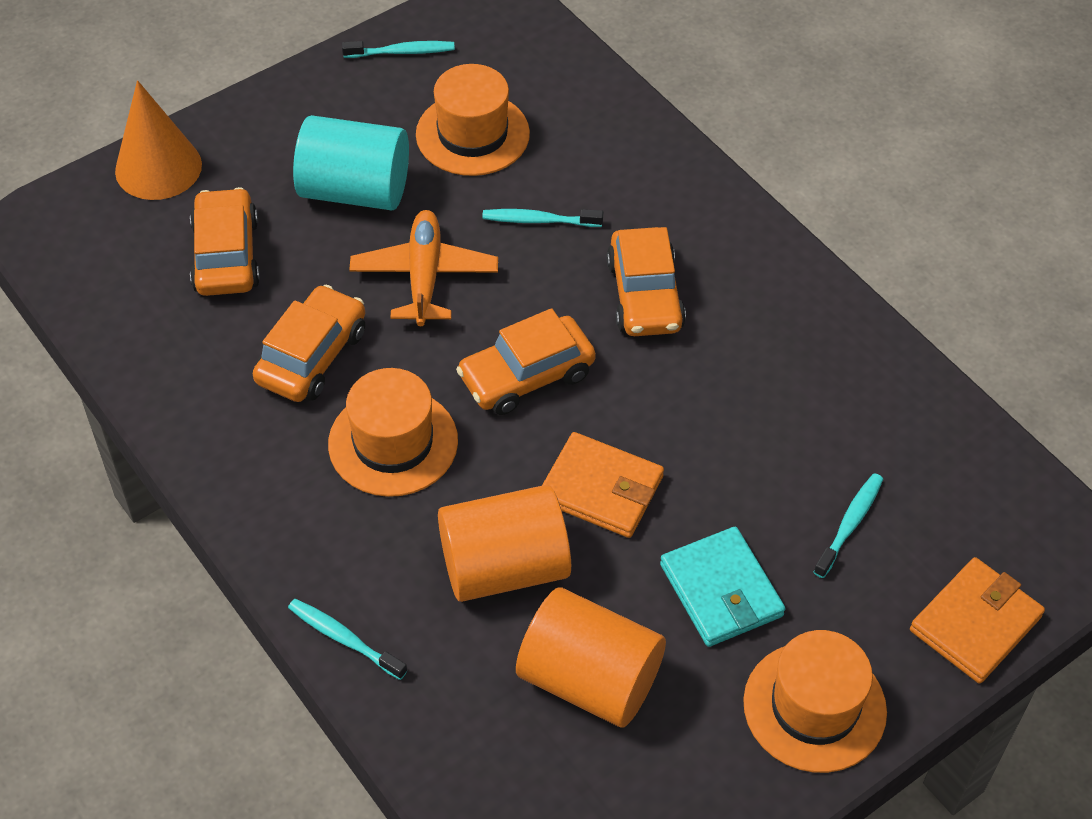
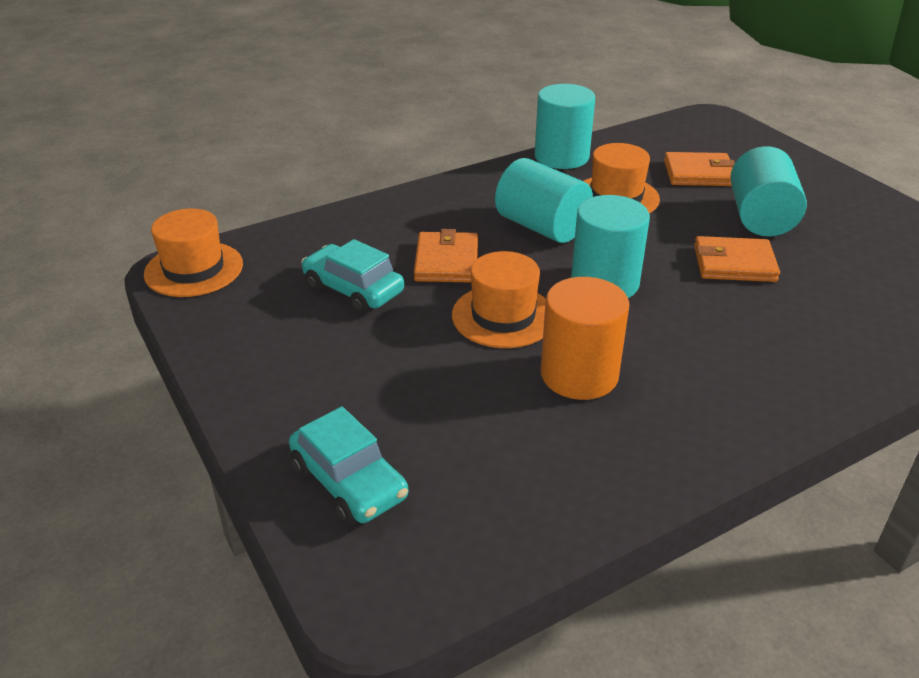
orange car: [190,187,260,296] [253,285,365,402] [456,308,596,415] [607,227,686,336] = 4 -> none = 0
orange cone: [115,80,202,200] = 1 -> none = 0
orange cylinder: [438,485,571,602] [516,587,666,728] = 2 -> [541,277,630,400] = 1
orange plane: [349,210,498,326] = 1 -> none = 0
orange wallet: [542,432,664,538] [910,557,1045,684] = 2 -> [414,229,478,282] [664,152,735,186] [694,236,780,282] = 3
turquoise car: none = 0 -> [289,407,408,525] [301,239,404,314] = 2
turquoise cylinder: [293,115,409,210] = 1 -> [495,158,593,243] [535,84,595,169] [571,195,650,298] [731,146,807,237] = 4
turquoise toothbrush: [288,599,407,680] [342,41,455,58] [482,209,603,227] [813,473,883,578] = 4 -> none = 0
turquoise wallet: [660,527,786,647] = 1 -> none = 0

